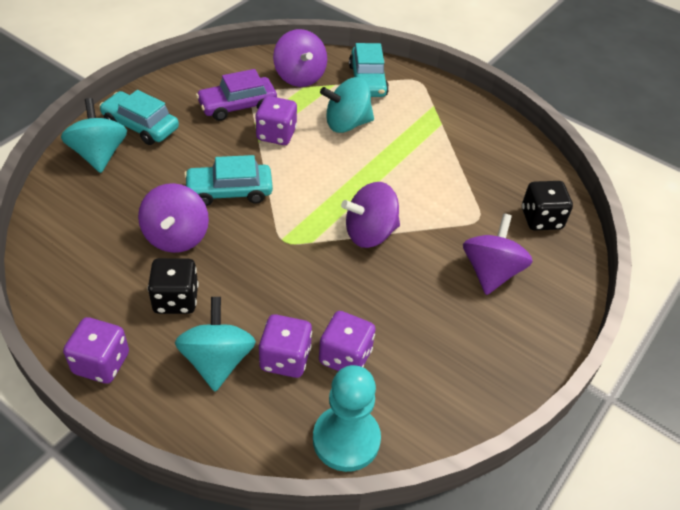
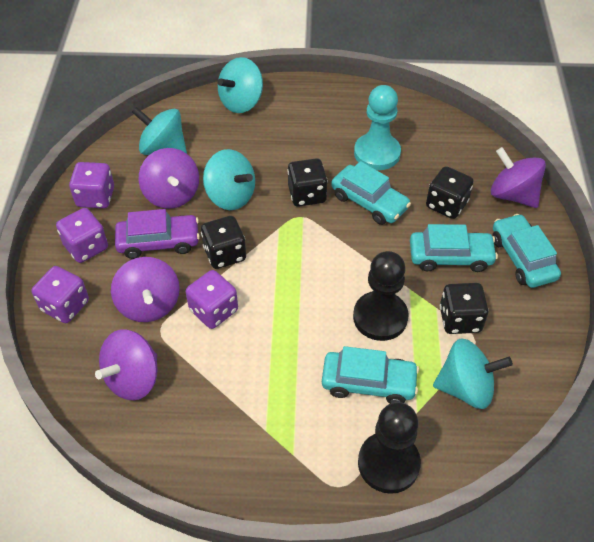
black dice: [148,258,199,314] [522,181,573,231] = 2 -> [201,216,246,269] [287,158,328,207] [426,166,474,219] [440,283,489,334] = 4
black pawn: none = 0 -> [353,251,409,341] [358,402,421,494] = 2
turquoise car: [99,90,179,145] [184,155,273,206] [349,43,389,97] = 3 -> [322,346,419,404] [331,161,411,225] [410,224,498,272] [492,214,561,288] = 4
turquoise spinning top: [61,98,127,173] [175,297,256,391] [320,77,374,133] = 3 -> [132,107,187,155] [203,149,255,210] [218,57,263,113] [433,338,513,409] = 4

